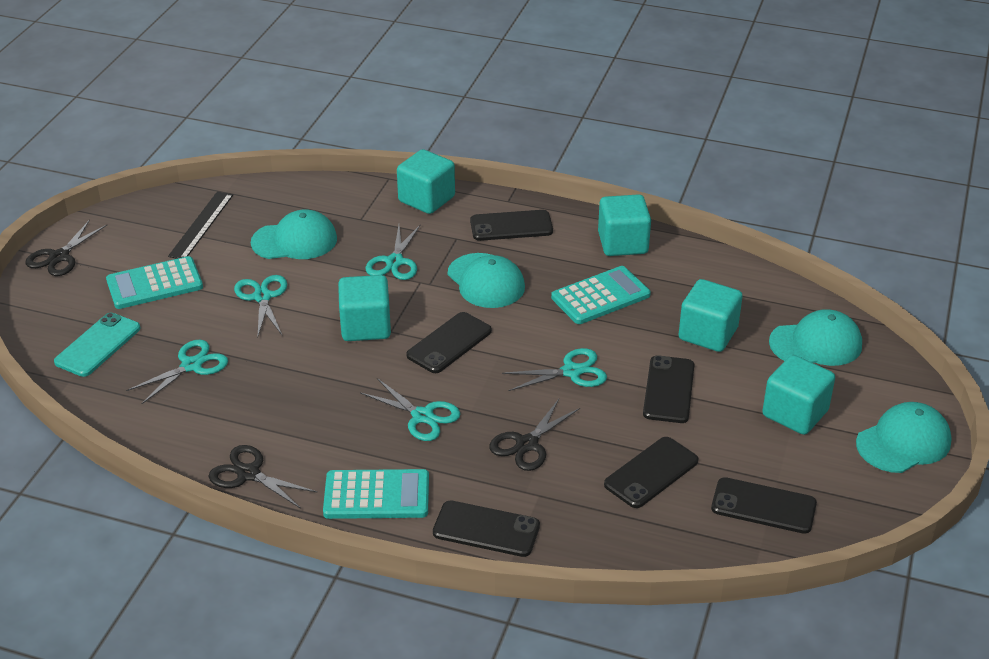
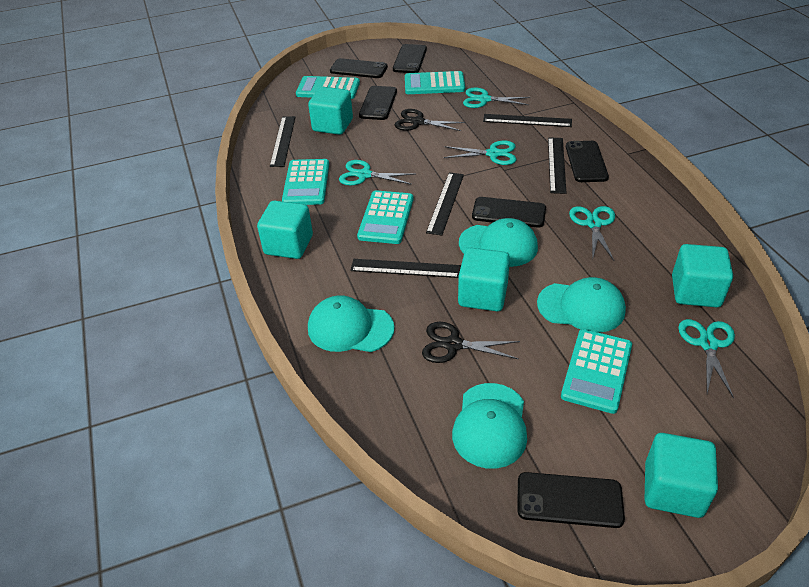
black ruler: [168,192,233,259] = 1 -> [270,116,296,167] [350,259,461,278] [426,172,464,236] [483,114,572,127] [548,137,566,194] = 5
black scissors: [25,220,108,276] [208,445,317,509] [489,399,580,471] = 3 -> [395,109,465,131] [422,322,520,363] = 2
turquoise calculator: [106,256,203,309] [323,469,429,519] [551,266,651,324] = 3 -> [282,159,329,205] [296,76,360,99] [357,190,413,244] [405,71,465,94] [561,329,632,414] = 5
turquoise phone: [54,313,140,377] = 1 -> none = 0

